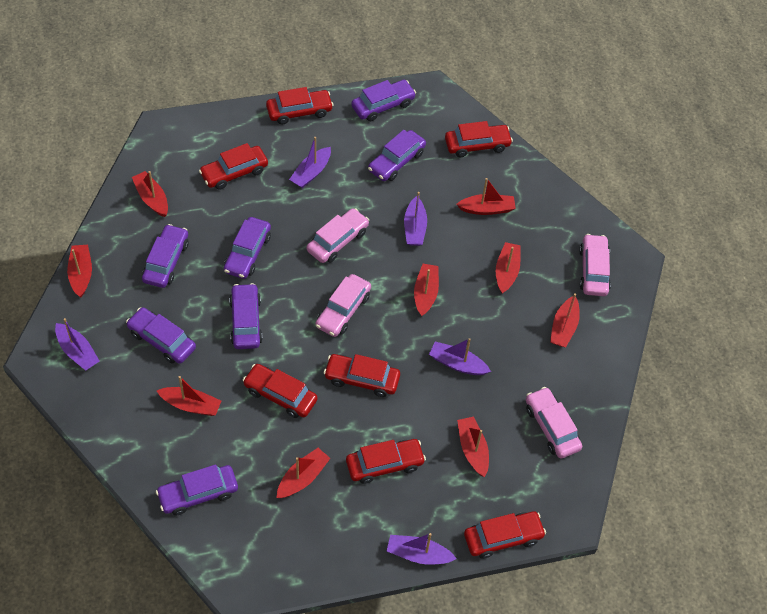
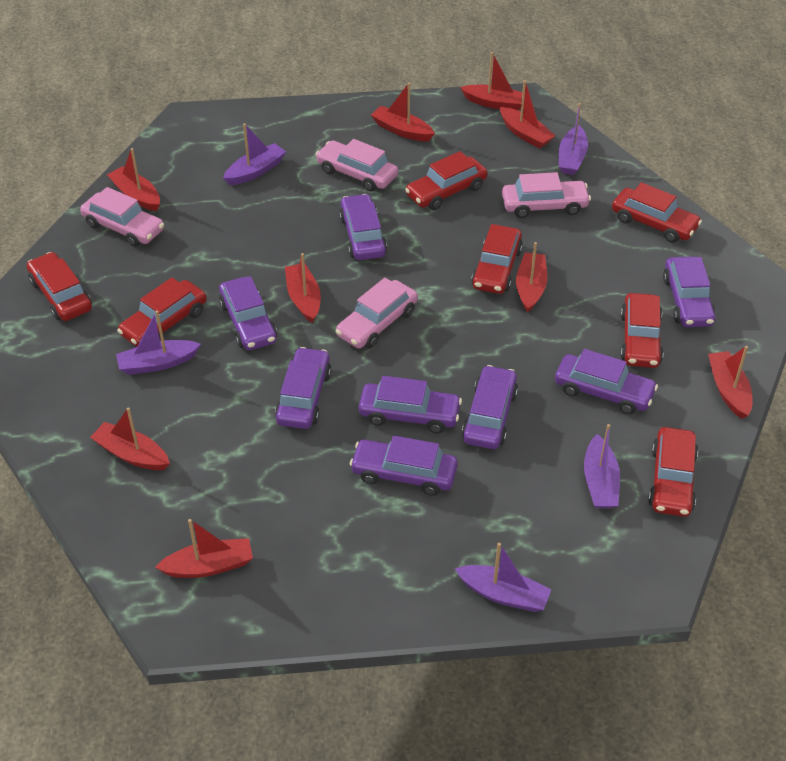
purple car: [126,307,196,364] [142,224,189,288] [156,465,238,515] [224,217,271,279] [229,283,263,349] [351,80,416,121] [368,130,426,181] = 7 -> [219,276,277,350] [275,347,331,429] [339,194,387,260] [350,436,458,496] [359,376,462,433] [462,365,518,449] [555,349,658,415] [663,257,716,327] = 8

